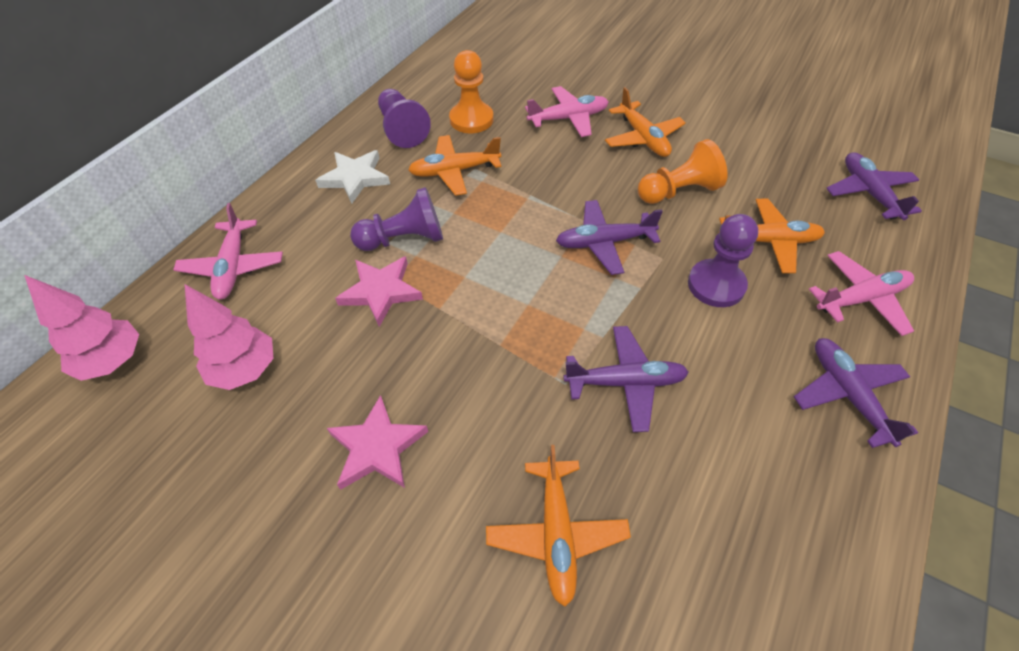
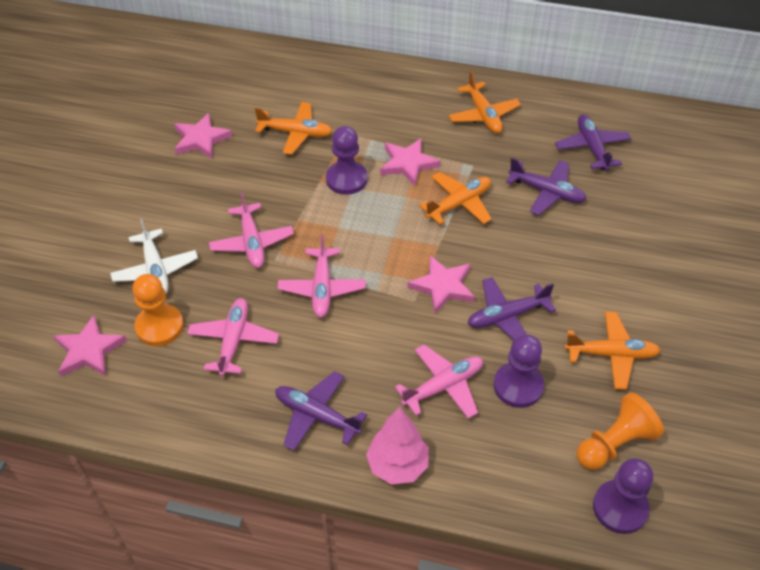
pink plane: [173,203,283,300] [525,86,608,137] [809,251,914,336] = 3 -> [187,298,279,376] [209,192,294,268] [278,234,366,318] [395,345,483,419] = 4
pink star: [327,395,428,490] [335,256,423,327] = 2 -> [54,315,127,376] [174,113,233,159] [380,138,441,186] [408,255,475,314] = 4
pink tree: [24,275,139,381] [185,284,273,390] = 2 -> [366,407,429,485] = 1
white plane: none = 0 -> [110,219,198,294] = 1
white star: [315,150,390,204] = 1 -> none = 0

